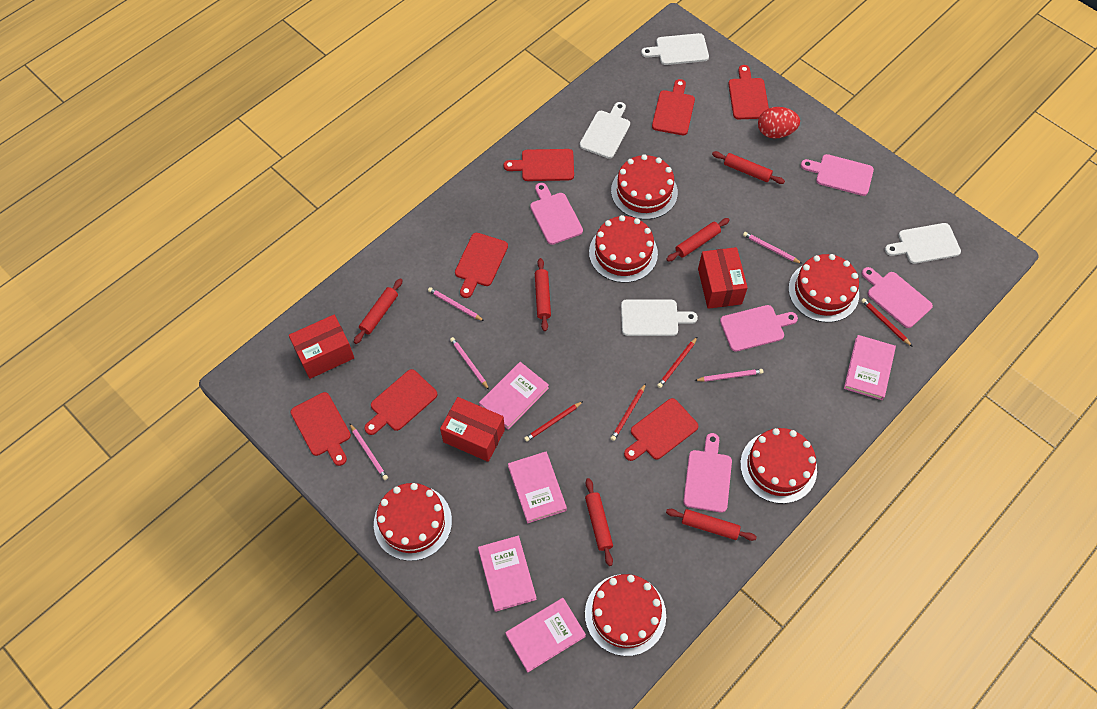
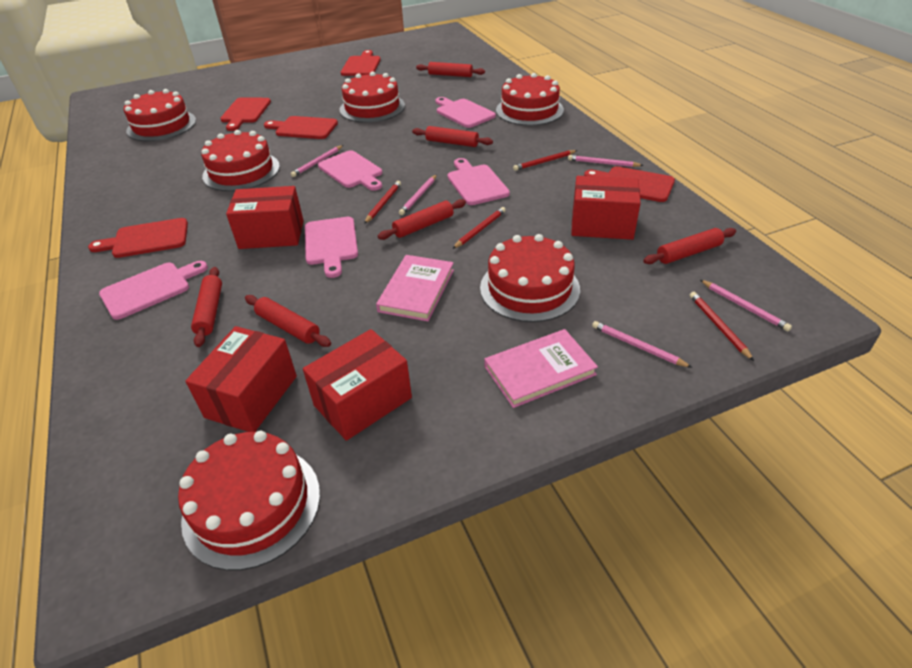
pink book: [478,536,537,612] [479,362,549,430] [505,598,586,672] [508,452,567,523] [844,335,896,400] = 5 -> [376,255,454,321] [484,329,598,408] = 2
red box: [289,315,354,379] [440,397,505,462] [698,247,748,309] = 3 -> [186,326,297,432] [226,186,304,249] [303,329,412,441] [571,176,641,240] = 4
red cutting board: [290,392,351,466] [364,369,438,435] [455,233,508,298] [504,149,574,181] [624,398,698,461] [652,79,695,135] [729,65,769,119] = 7 -> [88,218,188,258] [220,97,271,131] [264,116,338,139] [341,50,381,76] [584,166,675,202] = 5
red egg: [758,107,800,138] = 1 -> none = 0
white cutting board: [580,102,630,159] [621,300,698,336] [641,33,709,65] [885,223,961,264] = 4 -> none = 0

